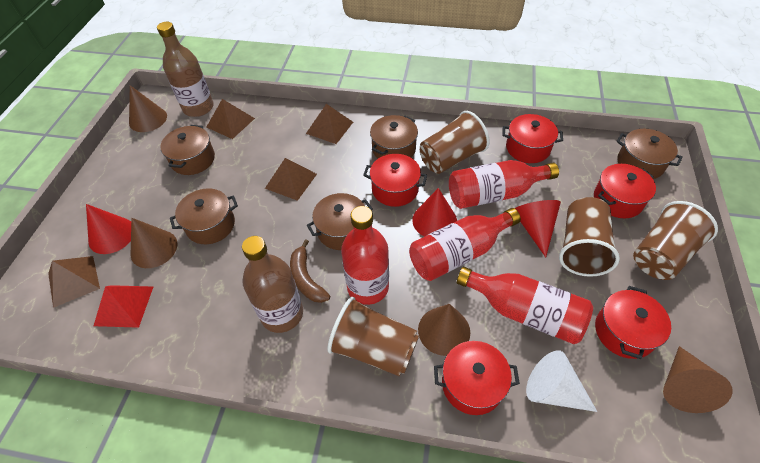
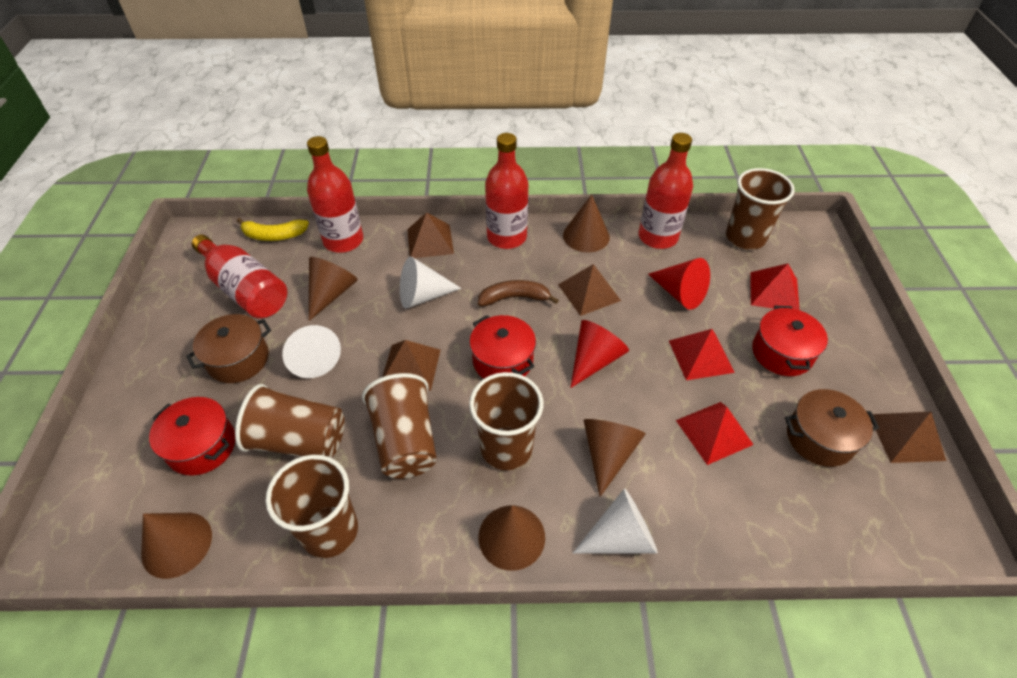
brown bottle: [157,22,214,117] [242,236,303,333] = 2 -> none = 0
brown cone: [129,85,167,132] [131,218,177,268] [418,304,470,356] [663,346,733,413] = 4 -> [141,513,212,579] [309,257,358,321] [478,505,545,571] [563,194,610,252] [584,419,645,497] = 5
brown cup: [327,297,419,376] [420,111,490,174] [559,197,620,277] [633,201,718,280] = 4 -> [235,384,345,458] [266,455,358,558] [362,373,437,479] [469,372,544,470] [726,168,795,250] = 5
brown pot: [160,125,215,175] [170,189,238,244] [307,193,373,250] [370,115,418,159] [616,129,683,179] = 5 -> [186,314,271,383] [785,389,879,467] = 2
red cone: [86,204,131,254] [412,188,457,237] [515,200,561,257] = 3 -> [570,320,629,388] [648,258,710,310] = 2
red pot: [363,154,427,207] [434,341,520,415] [503,114,563,163] [594,164,656,218] [595,286,671,359] = 5 -> [149,397,235,476] [469,315,536,379] [752,306,828,376] = 3
red pyramid: [94,285,153,328] = 1 -> [669,329,735,380] [676,402,754,465] [750,264,799,310] = 3
white cone: [526,350,597,412] = 1 -> [282,325,341,378] [400,256,462,309] [573,488,658,553] = 3
yellow banana: none = 0 -> [237,218,309,241] = 1

